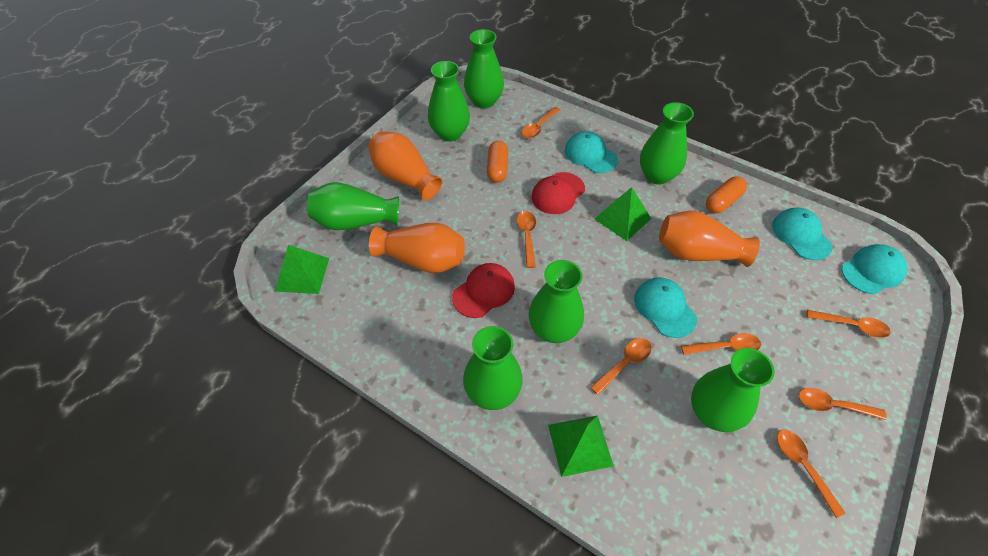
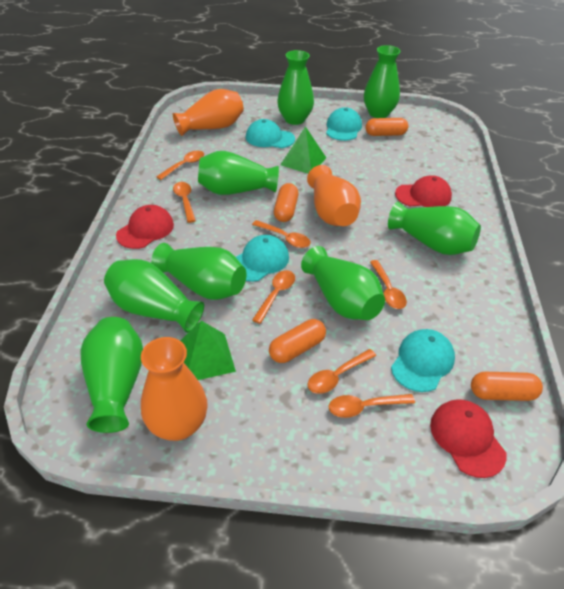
green pyramid: [275,245,329,294] [548,415,613,477] [595,187,651,241] = 3 -> [180,321,236,380] [280,126,326,174] = 2
green vase: [307,182,399,230] [428,61,470,142] [463,326,523,410] [464,29,504,109] [529,260,584,343] [640,102,694,185] [691,348,774,432] = 7 -> [80,317,143,433] [104,259,204,333] [151,243,246,300] [198,151,279,195] [277,50,314,125] [301,246,385,320] [364,45,401,118] [388,202,481,255] = 8
orange capsule: [487,141,508,183] [706,176,747,213] = 2 -> [269,319,326,363] [274,183,299,222] [365,118,408,136] [471,372,543,401] = 4
red cap: [452,263,515,318] [531,172,585,214] = 2 -> [116,205,174,249] [395,175,452,207] [430,399,507,478] = 3

